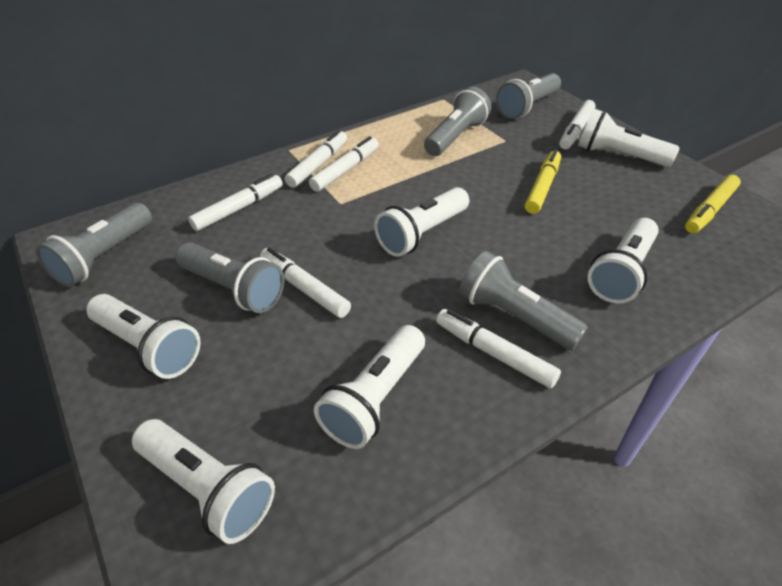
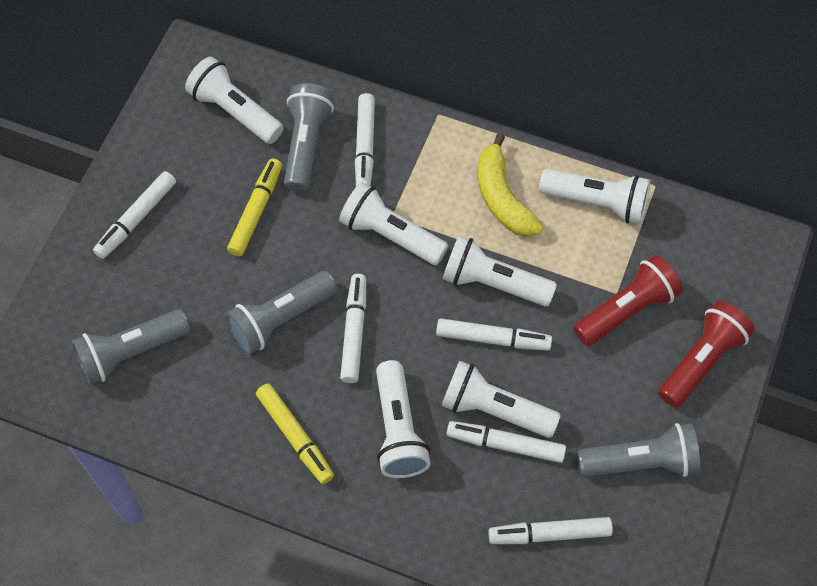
grey flashlight: [36,203,152,287] [176,242,284,313] [424,87,491,156] [459,251,588,350] [496,73,561,119] = 5 -> [72,309,190,385] [225,271,337,354] [284,83,334,192] [578,423,700,477] = 4
red flashlight: none = 0 -> [573,255,683,346] [658,301,755,408] = 2
yellow banana: none = 0 -> [478,133,543,237] = 1

